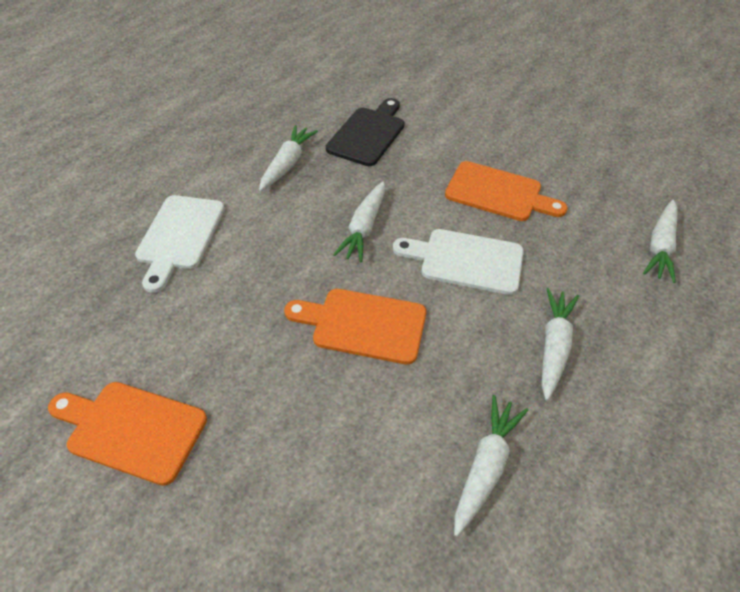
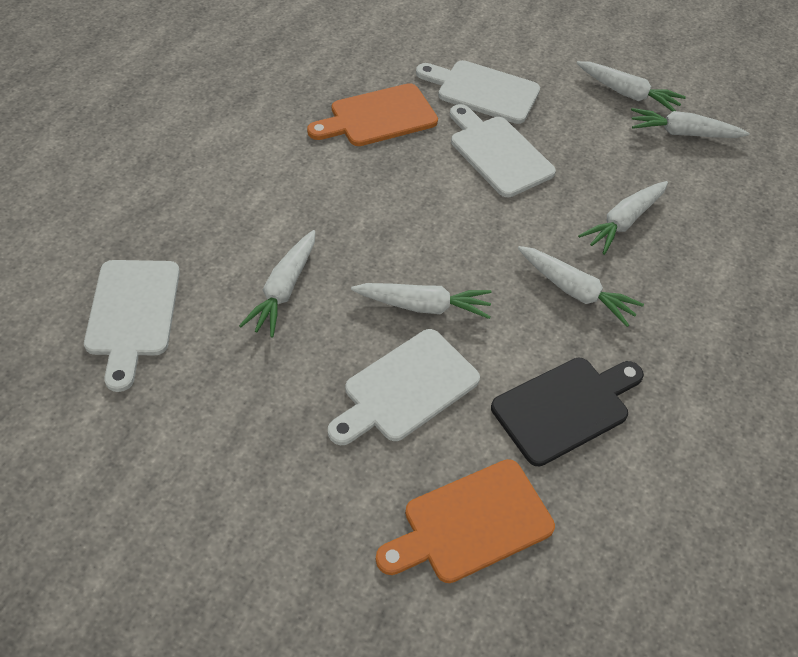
orange cutting board: [48,382,207,486] [284,289,426,365] [445,161,568,221] = 3 -> [307,83,438,146] [376,459,555,583] = 2
white carrot: [259,125,318,191] [333,181,385,262] [454,395,528,537] [542,288,579,400] [643,200,678,283] = 5 -> [239,230,315,338] [351,283,492,319] [518,246,644,327] [576,61,686,112] [578,181,668,255] [631,108,749,138] = 6
white cutting board: [135,195,225,293] [393,229,524,295] = 2 -> [84,260,180,392] [328,329,480,445] [416,60,540,124] [450,104,556,197] = 4

